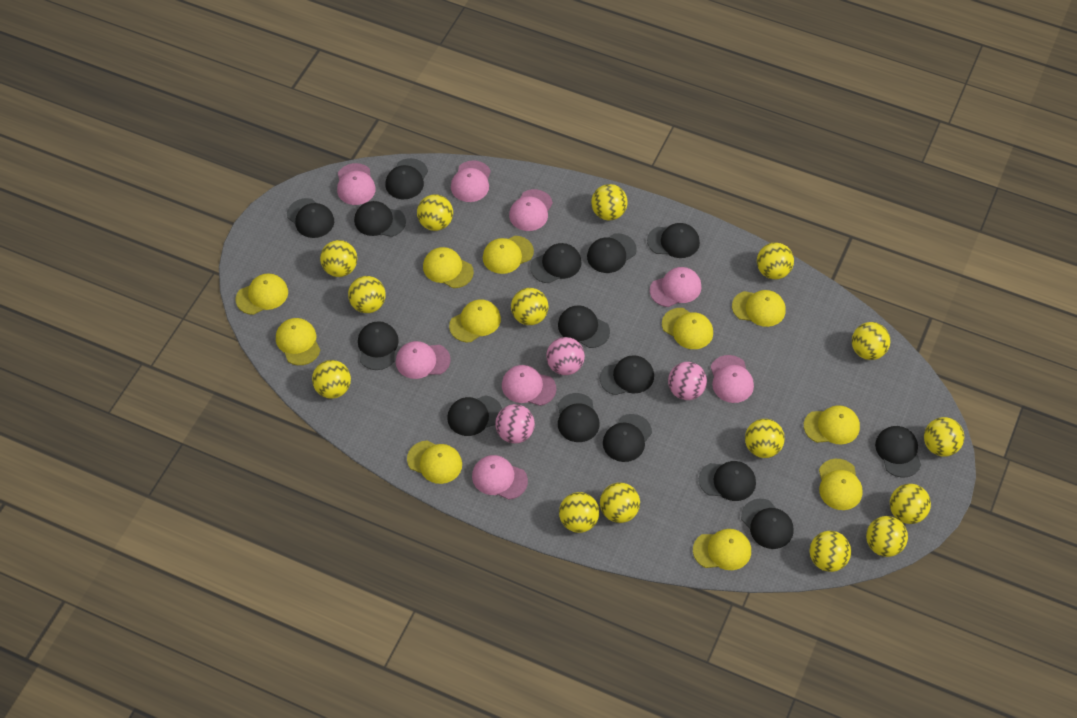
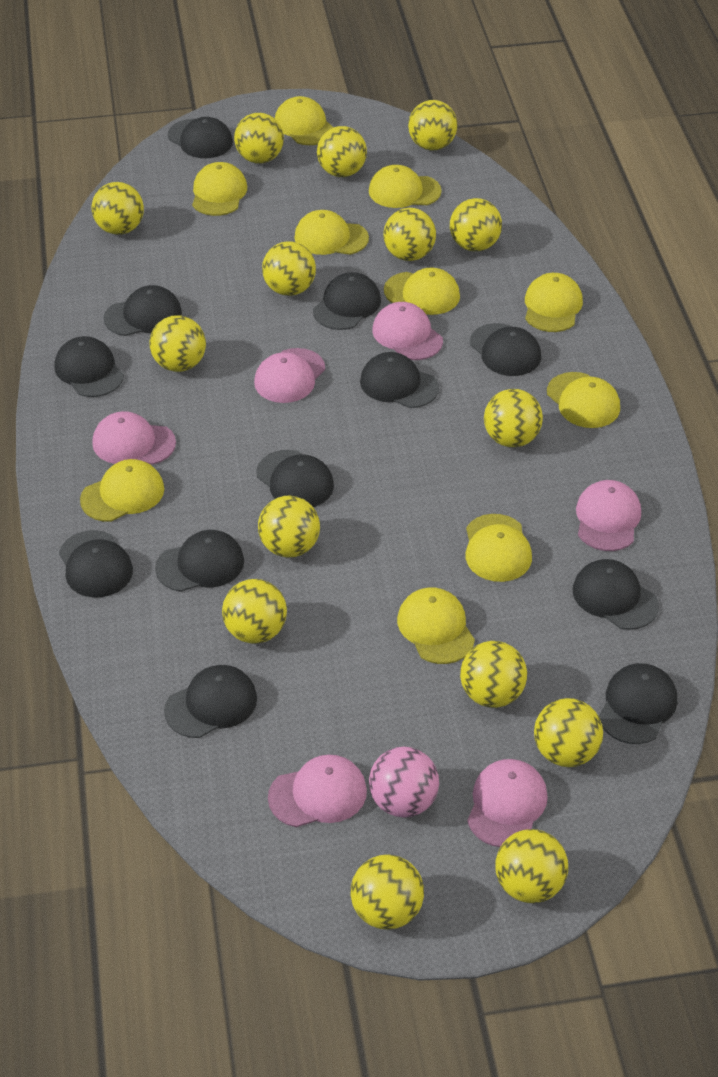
black cap: [287,198,334,238] [354,201,406,237] [358,321,399,370] [385,158,428,199] [447,395,502,436] [530,243,582,283] [558,305,610,348] [558,393,600,442] [587,233,637,273] [600,355,654,395] [603,414,652,462] [647,223,700,258] [699,461,756,501] [741,499,794,549] [875,426,921,478] = 15 -> [55,336,124,397] [59,530,133,598] [104,285,182,336] [155,530,244,592] [164,665,257,738] [168,117,233,158] [256,450,334,507] [313,272,381,330] [360,352,439,408] [470,323,541,376] [573,559,659,630] [599,663,677,744] = 12
pink ball: [495,404,535,443] [546,337,585,375] [668,362,707,400] = 3 -> [369,747,439,818] = 1
pink cap: [337,163,376,205] [396,341,451,379] [451,160,491,202] [472,455,528,500] [502,365,556,406] [509,189,553,231] [650,267,702,307] [711,355,754,403] = 8 -> [92,411,176,465] [254,348,325,403] [268,755,367,827] [372,302,443,360] [467,759,548,847] [576,480,641,551] = 6
yellow cap: [236,273,288,315] [276,318,320,365] [407,441,462,484] [423,247,474,288] [449,299,501,342] [483,236,534,274] [662,308,713,349] [693,529,751,570] [732,290,786,327] [804,405,860,444] [819,459,862,510] = 11 -> [80,459,164,522] [192,162,247,216] [275,96,334,145] [294,210,369,255] [369,165,442,208] [384,268,460,315] [397,587,475,664] [466,514,532,582] [525,273,583,332] [547,372,620,428] = 10

